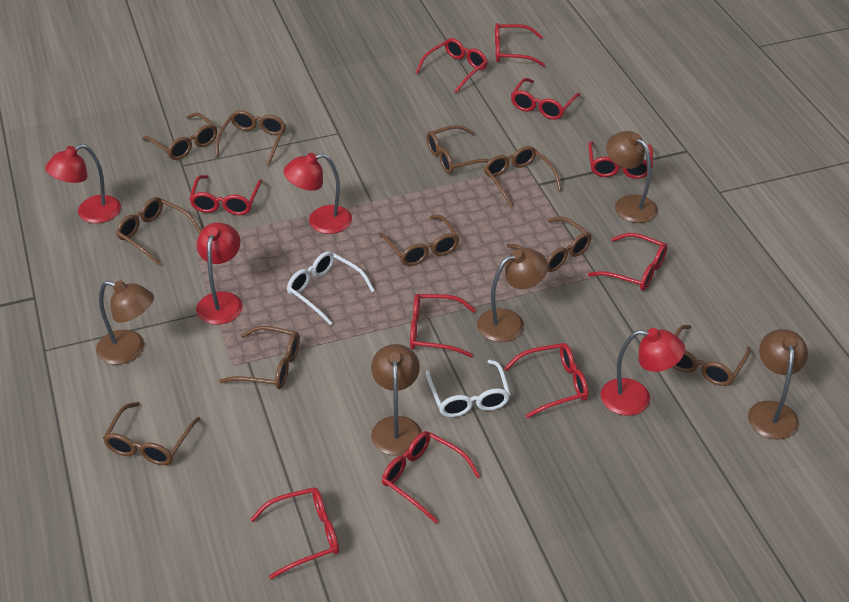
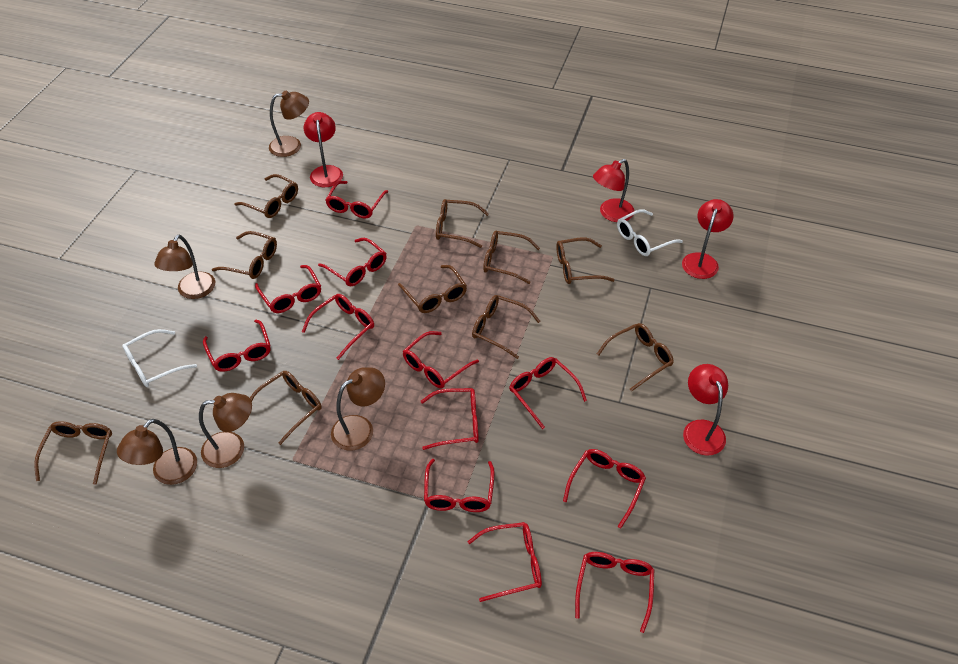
red glasses: [189,175,262,215] [250,487,339,579] [382,431,480,523] [410,294,476,357] [416,38,488,93] [495,23,545,67] [504,343,588,418] [511,78,581,120] [588,141,653,179] [588,233,668,291] = 10 -> [203,320,271,372] [255,265,321,313] [302,294,374,360] [318,238,387,286] [325,181,388,219] [403,331,479,388] [421,388,479,450] [424,459,495,512] [467,522,542,602] [509,357,587,429] [563,449,646,529] [575,552,654,633] = 12

